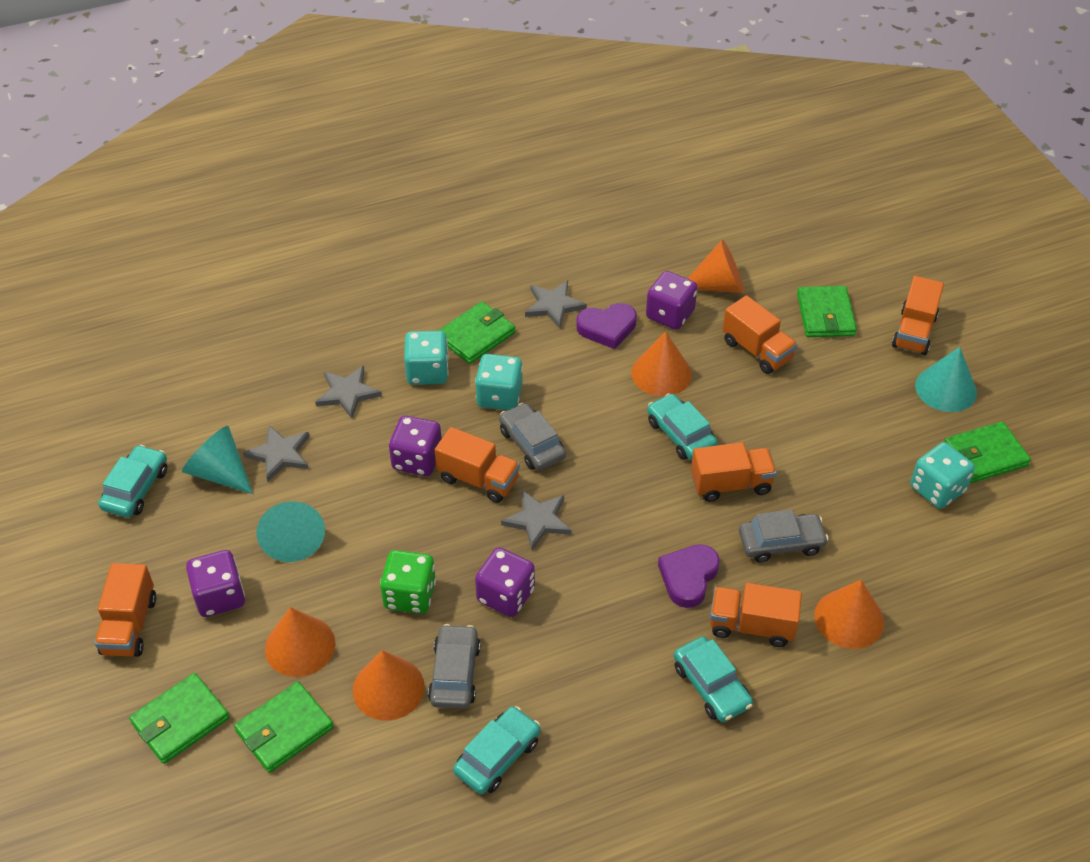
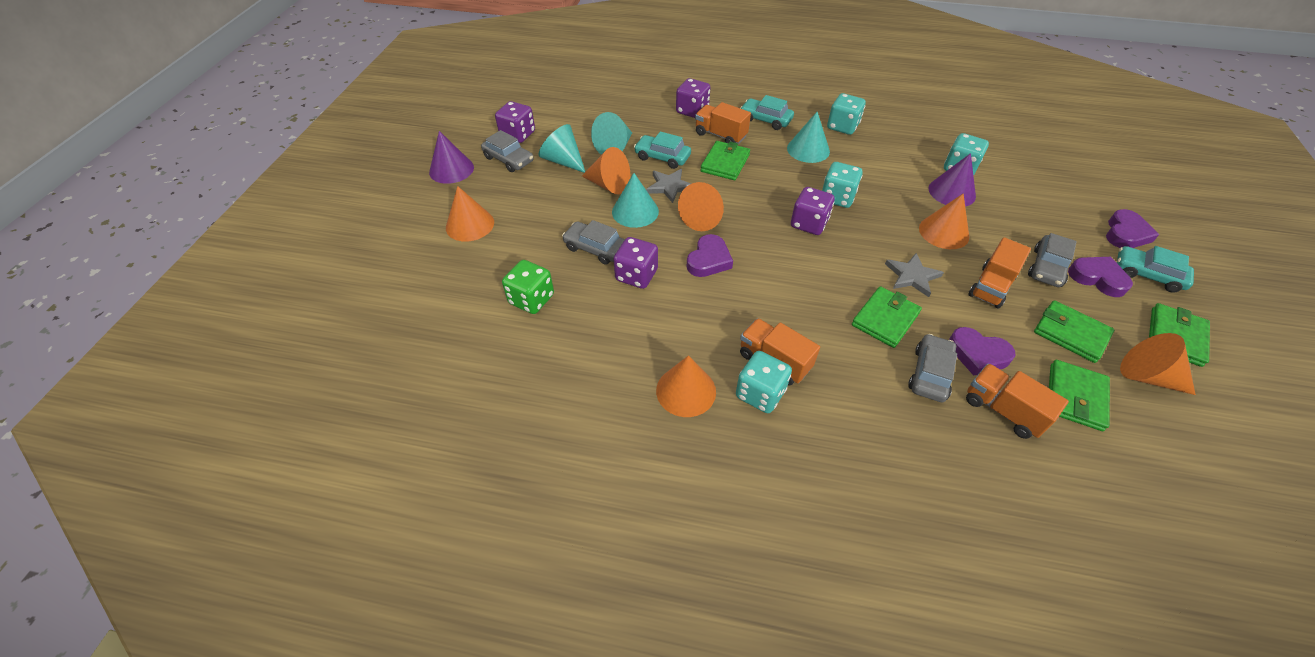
grey car: [428,624,481,709] [499,403,566,471] [739,509,829,563] = 3 -> [481,130,534,172] [562,220,625,265] [908,334,957,402] [1028,233,1077,287] = 4
grey star: [243,425,310,482] [315,365,382,419] [501,490,571,550] [525,281,587,329] = 4 -> [646,169,691,203] [885,253,944,297] = 2
orange cone: [265,607,335,677] [353,650,425,721] [631,331,692,396] [687,239,744,293] [814,580,884,649] = 5 -> [446,186,494,242] [582,147,630,195] [656,355,716,417] [678,182,724,231] [919,194,969,249] [1120,333,1196,395] = 6
orange truck: [94,563,156,657] [435,427,520,503] [691,442,777,502] [710,583,802,647] [723,295,798,374] [892,276,944,355] = 6 -> [695,102,751,144] [740,318,820,386] [966,363,1069,439] [968,237,1031,308] = 4
purple cone: none = 0 -> [429,131,474,184] [928,153,976,207] = 2
purple heart: [576,303,637,349] [658,544,720,608] = 2 -> [687,234,733,277] [949,327,1015,376] [1068,257,1133,297] [1106,209,1159,248] = 4
turquoise car: [98,445,167,518] [453,706,541,794] [647,393,718,460] [674,636,753,722] = 4 -> [634,131,691,169] [740,95,794,130] [1117,246,1194,293] = 3
turquoise cone: [182,426,253,494] [256,501,325,562] [915,347,977,412] = 3 -> [539,124,585,173] [591,112,632,155] [612,173,659,228] [787,112,830,163] = 4
turquoise dice: [404,331,449,385] [475,354,523,410] [910,442,975,509] = 3 -> [736,351,792,413] [822,162,863,208] [827,93,866,135] [944,133,989,176] = 4

